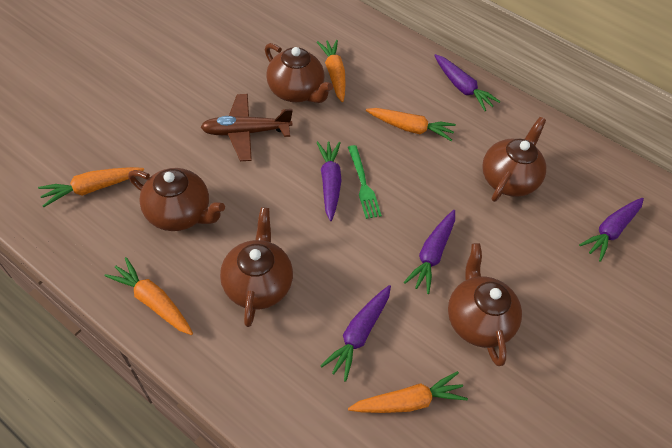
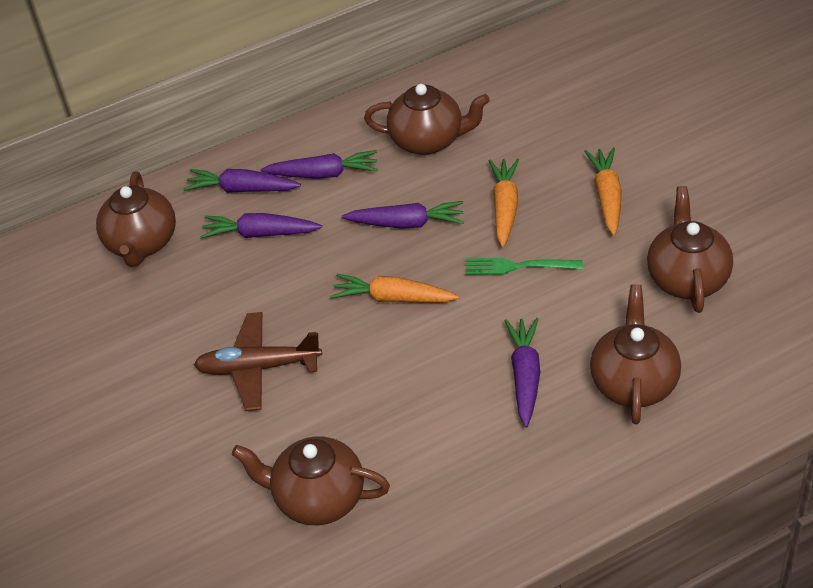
orange carrot: [38,167,144,207] [104,257,193,335] [317,40,346,102] [348,371,468,413] [366,108,456,141] = 5 -> [330,274,459,303] [489,159,519,247] [584,147,622,236] = 3

